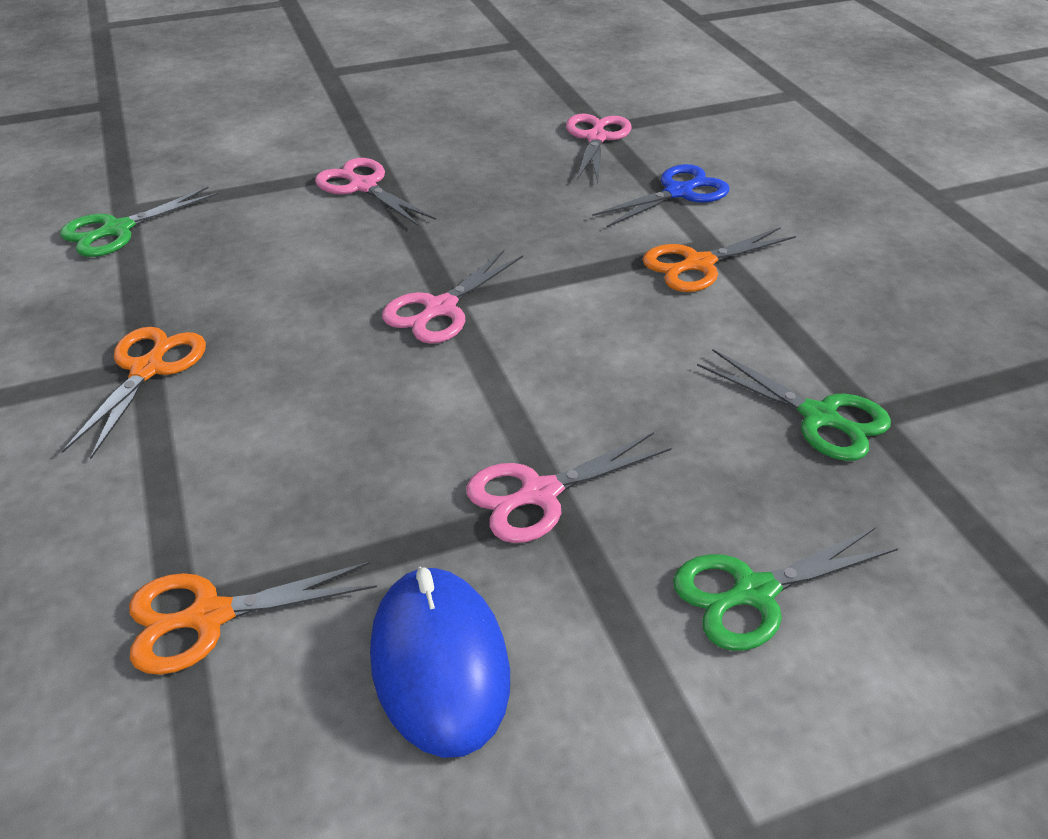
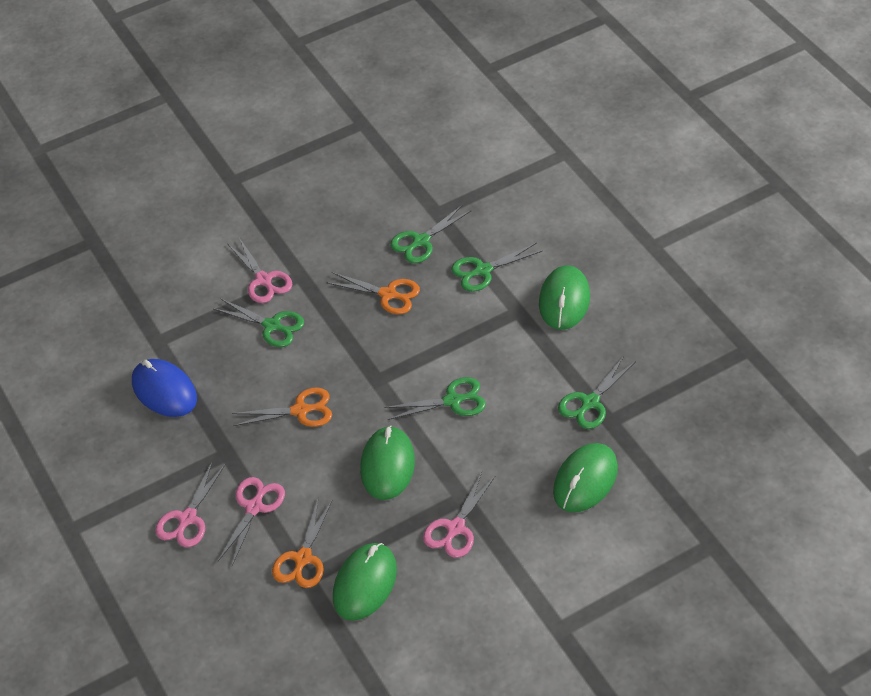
blue scissors: [592,164,730,228] = 1 -> none = 0
green mouse: none = 0 -> [333,543,397,621] [360,425,415,500] [539,265,590,330] [553,443,618,512] = 4
green scissors: [60,187,219,257] [673,527,898,651] [697,349,891,461] = 3 -> [213,298,304,347] [385,377,486,420] [390,204,472,263] [451,243,542,292] [558,356,636,429] = 5

